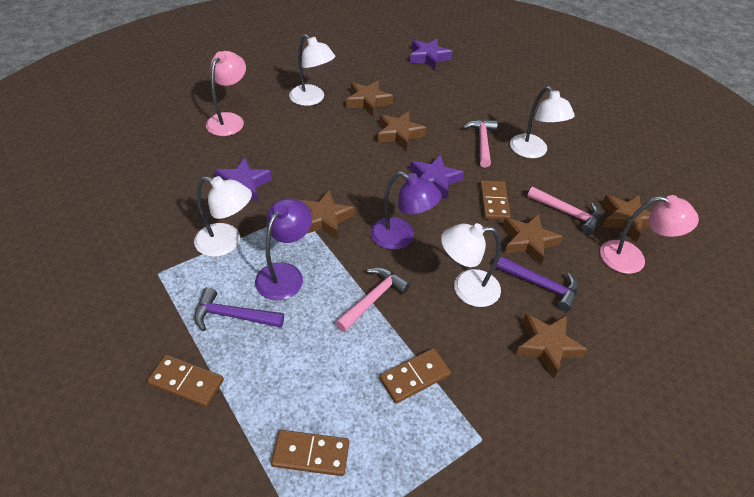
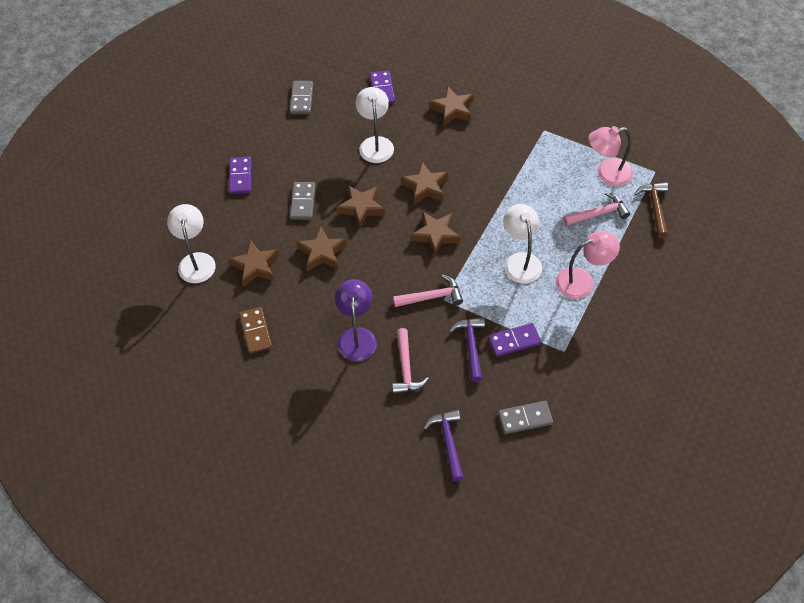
brown domino: [147,355,224,407] [271,430,349,476] [379,348,451,404] [480,180,511,220] = 4 -> [239,307,272,354] = 1
brown hammer: none = 0 -> [635,182,668,238] = 1
grey domino: none = 0 -> [290,81,313,114] [290,182,315,220] [498,401,553,434] = 3
purple domino: none = 0 -> [229,157,251,194] [370,70,395,104] [488,323,541,357] = 3
purple lamp: [255,198,312,301] [371,171,441,250] = 2 -> [335,279,377,361] = 1
purple star: [215,158,272,202] [410,39,452,70] [410,154,464,199] = 3 -> none = 0
white lamp: [194,176,252,257] [289,34,335,106] [441,223,501,307] [510,86,575,158] = 4 -> [167,204,216,283] [356,87,394,163] [503,204,542,284] = 3

